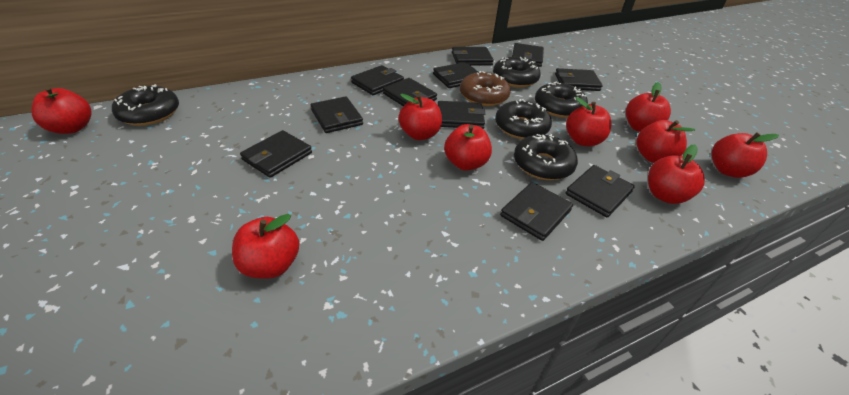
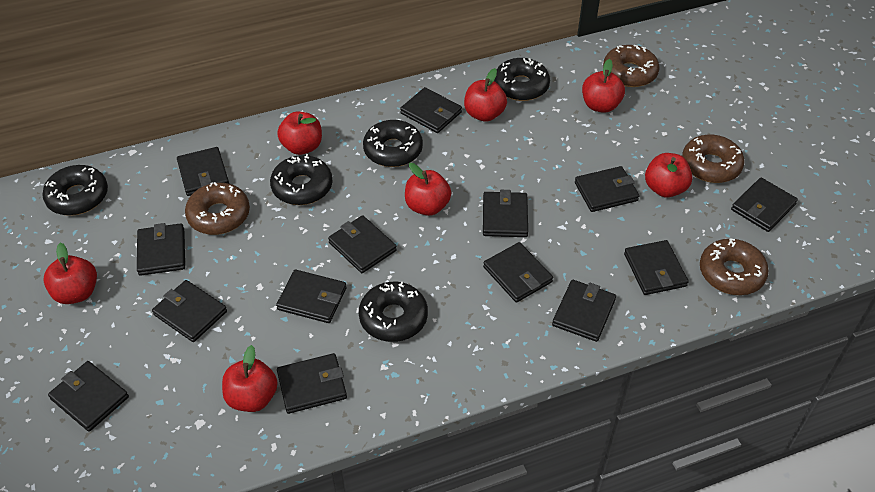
black wallet: [240,130,312,178] [311,96,363,133] [351,65,404,95] [383,78,437,106] [433,62,478,88] [438,101,485,129] [452,47,494,66] [500,182,573,241] [512,43,544,67] [555,68,603,91] [566,165,635,218] = 11 -> [48,361,129,432] [137,223,185,276] [152,280,227,342] [177,147,229,196] [276,270,346,323] [277,353,347,414] [328,215,397,273] [400,87,462,133] [483,190,528,237] [483,242,553,303] [552,280,616,342] [575,166,640,212] [624,240,689,295] [731,178,798,232] = 14
brown donut: [460,71,511,106] = 1 -> [185,182,250,235] [603,45,659,87] [682,135,745,183] [700,238,769,295] = 4
red apple: [31,87,92,134] [232,214,299,279] [398,94,442,140] [444,124,492,171] [566,97,612,146] [626,82,671,132] [636,120,695,163] [648,145,705,204] [711,132,779,178] = 9 -> [43,243,97,304] [222,345,278,412] [277,112,322,155] [405,163,451,216] [464,68,507,122] [582,59,625,113] [645,153,692,198] = 7

